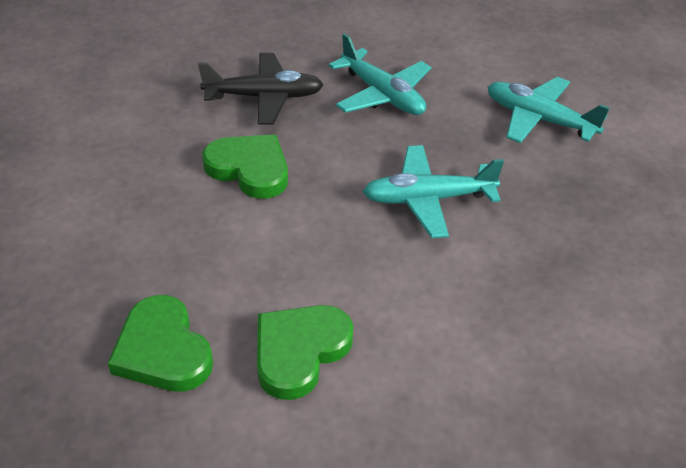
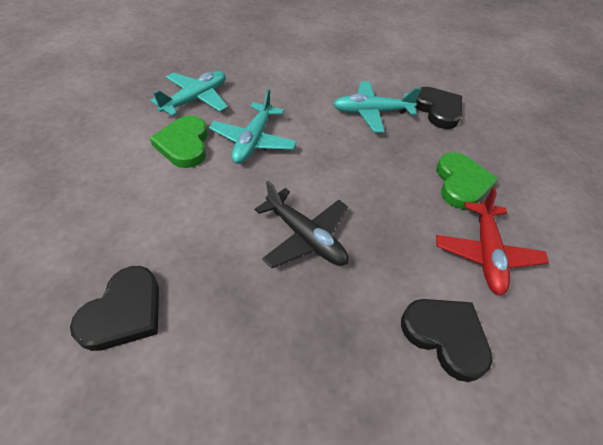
black heart: none = 0 -> [70,266,159,351] [401,299,492,382] [415,87,462,129] = 3
green heart: [108,295,213,392] [202,134,288,199] [257,305,353,400] = 3 -> [150,116,208,168] [436,152,498,209] = 2
red plane: none = 0 -> [436,187,549,296] = 1

